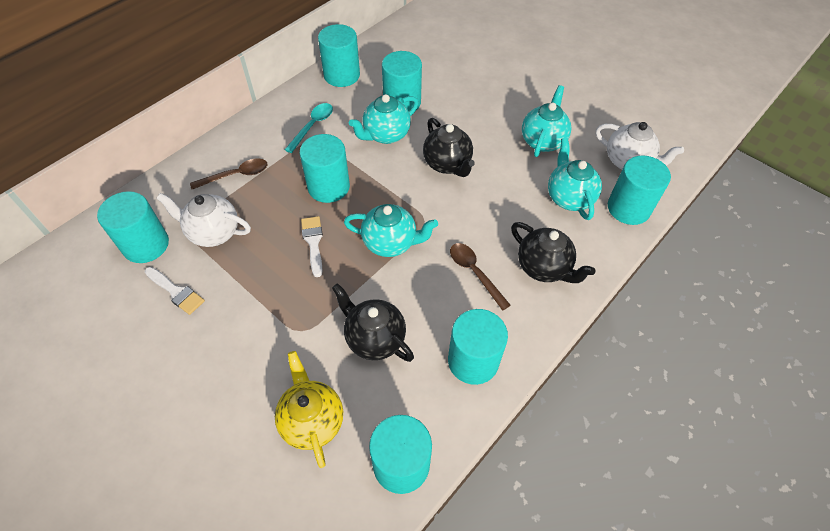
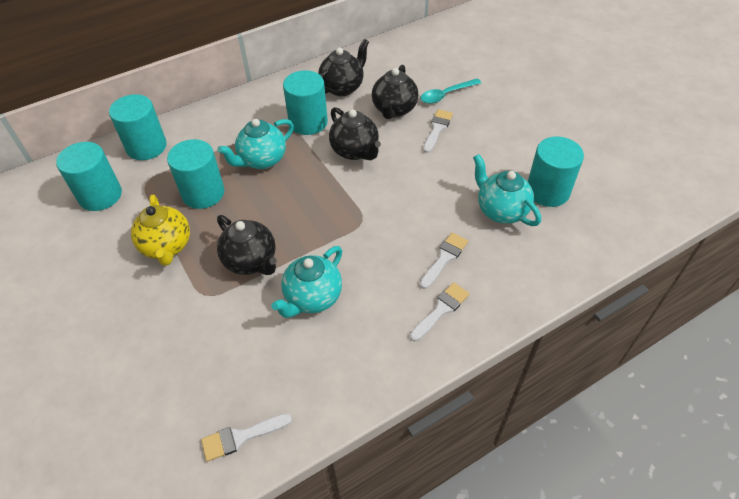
black teapot: [332,283,414,362] [423,118,475,177] [511,222,596,283] = 3 -> [217,215,277,275] [319,39,369,96] [329,107,381,160] [372,65,418,119] = 4
brown spoon: [190,158,267,189] [450,243,511,311] = 2 -> none = 0
turquoise cylinder: [97,191,169,263] [299,134,350,203] [318,24,360,87] [369,415,432,494] [382,51,422,111] [448,309,508,385] [608,155,671,225] = 7 -> [56,142,122,211] [109,94,167,160] [167,139,224,209] [283,70,328,135] [528,137,584,207] = 5
turquoise teapot: [344,204,438,257] [349,94,418,144] [522,85,571,157] [548,138,602,220] = 4 -> [217,119,294,169] [271,246,342,318] [473,154,541,226] = 3
white brush: [145,267,205,315] [301,216,323,277] = 2 -> [201,413,292,462] [410,282,469,341] [420,233,468,289] [423,109,453,153] = 4
white teapot: [156,193,251,247] [596,122,684,170] = 2 -> none = 0

